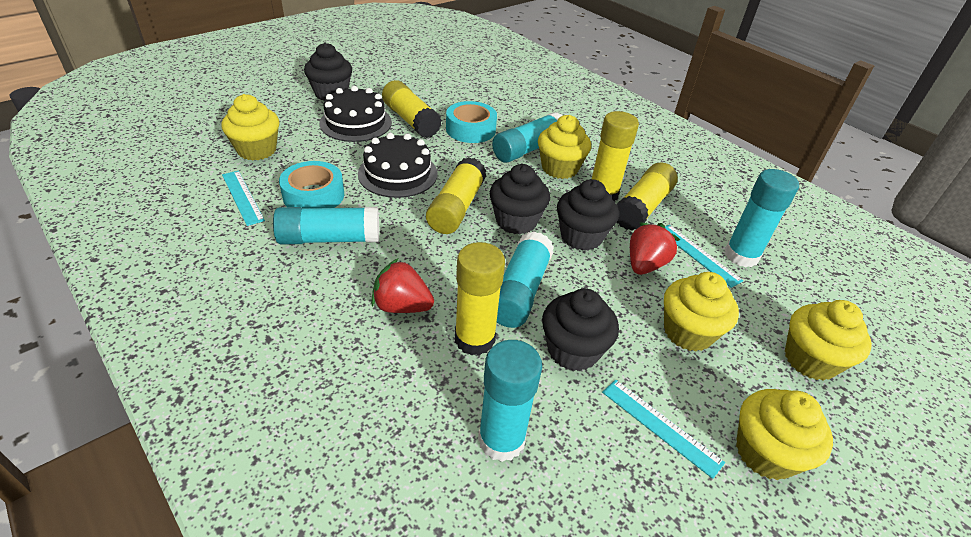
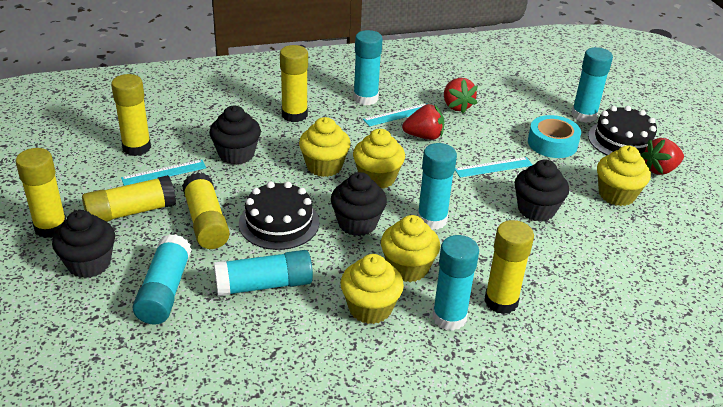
red strawberry: [371,259,434,313] [630,222,680,275] = 2 -> [402,104,444,140] [444,78,478,113] [641,138,684,175] = 3
turquoise glue stick: [273,207,379,245] [478,340,542,462] [492,112,562,163] [497,231,554,328] [725,169,799,267] = 5 -> [133,234,192,325] [214,250,313,296] [353,30,383,105] [417,143,457,230] [432,235,479,331] [571,47,613,123] = 6
turquoise tape: [279,161,344,208] [446,101,497,143] = 2 -> [528,115,581,158] = 1
yellow glue stick: [382,80,442,138] [426,157,486,234] [455,242,505,356] [592,111,639,202] [616,162,678,231] = 5 -> [15,148,66,238] [82,175,176,222] [111,74,151,156] [182,172,230,249] [280,45,308,122] [484,220,534,314] = 6

